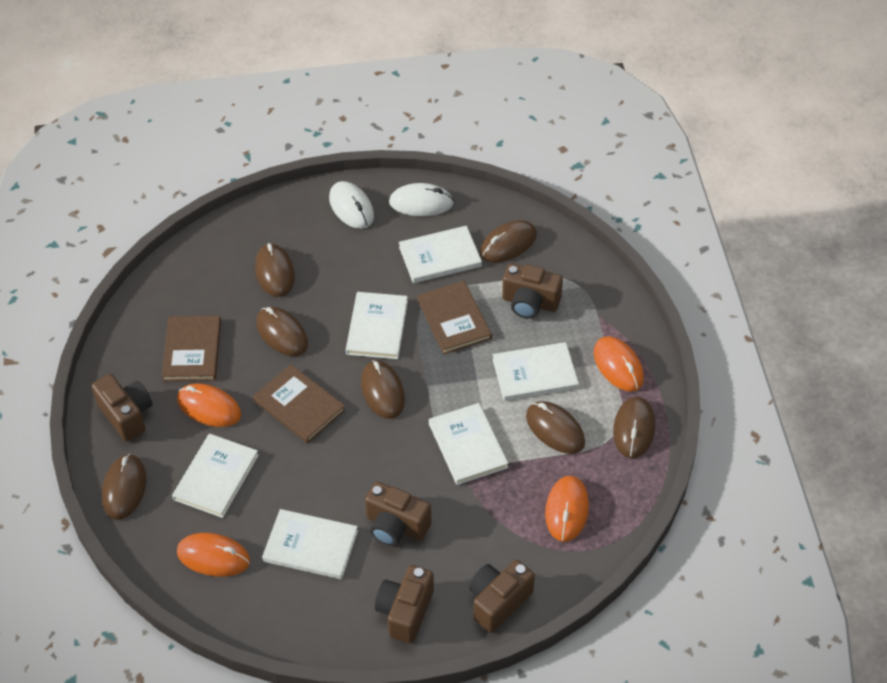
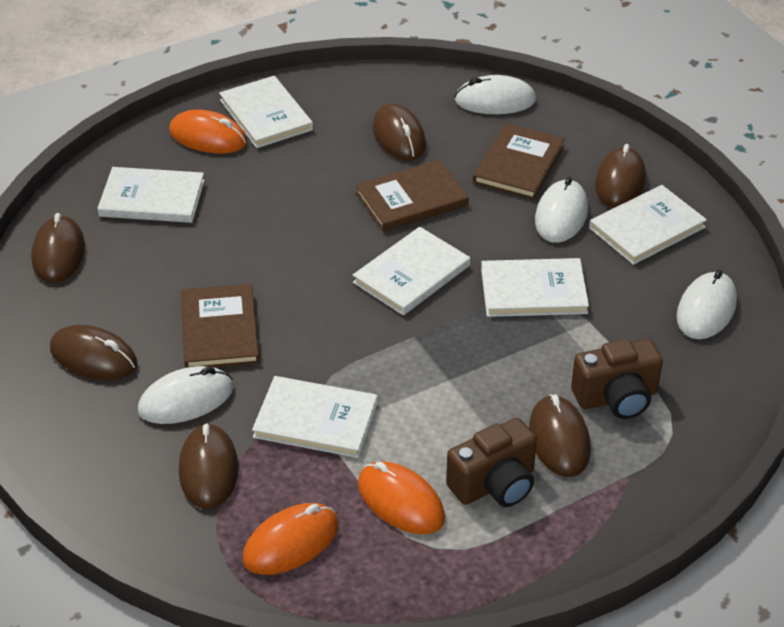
brown camera: [91,374,152,441] [365,482,431,546] [375,565,434,643] [469,560,535,633] [502,263,563,319] = 5 -> [446,418,537,507] [571,339,663,419] = 2
brown mouse: [102,454,146,520] [255,243,295,297] [257,307,308,356] [361,360,405,419] [480,220,537,262] [526,401,585,454] [613,397,655,458] = 7 -> [31,213,85,283] [50,325,138,380] [179,423,238,509] [373,103,426,161] [529,394,591,477] [595,144,646,208] = 6
orange mouse: [177,383,241,427] [177,533,250,577] [545,476,589,542] [594,336,644,392] = 4 -> [169,110,247,154] [243,503,338,575] [358,461,445,534] = 3
white mouse: [329,181,374,229] [389,183,454,216] = 2 -> [138,366,234,424] [455,75,536,114] [535,177,588,243] [677,270,737,339] = 4

